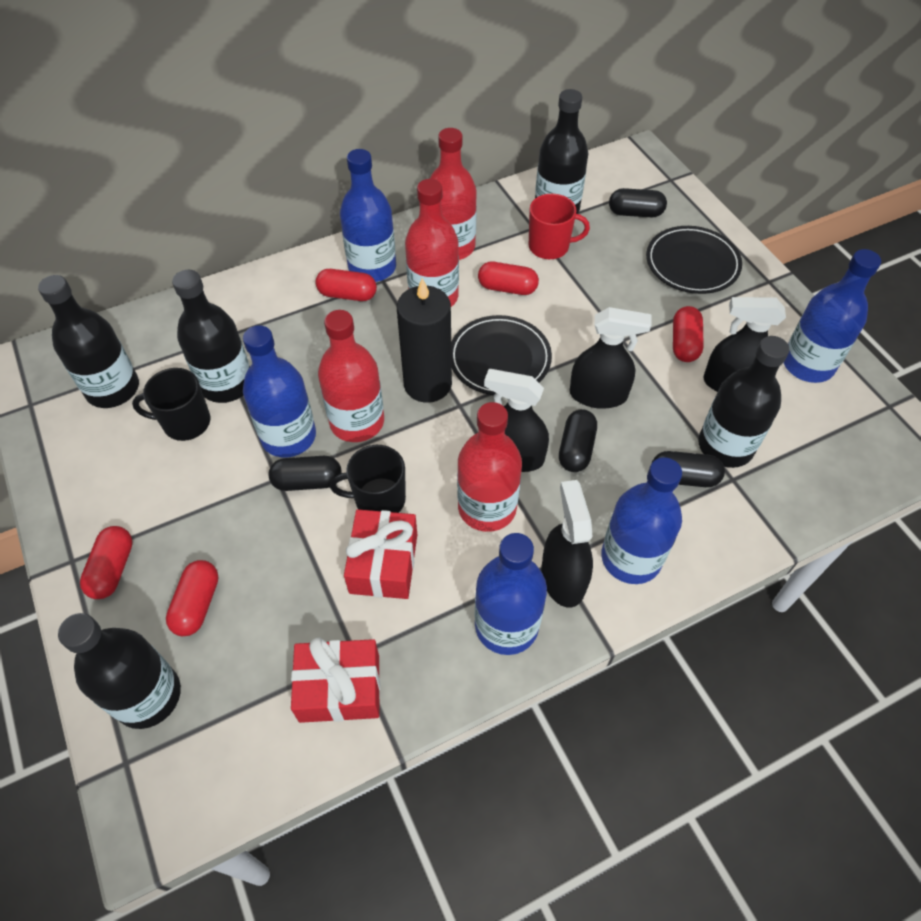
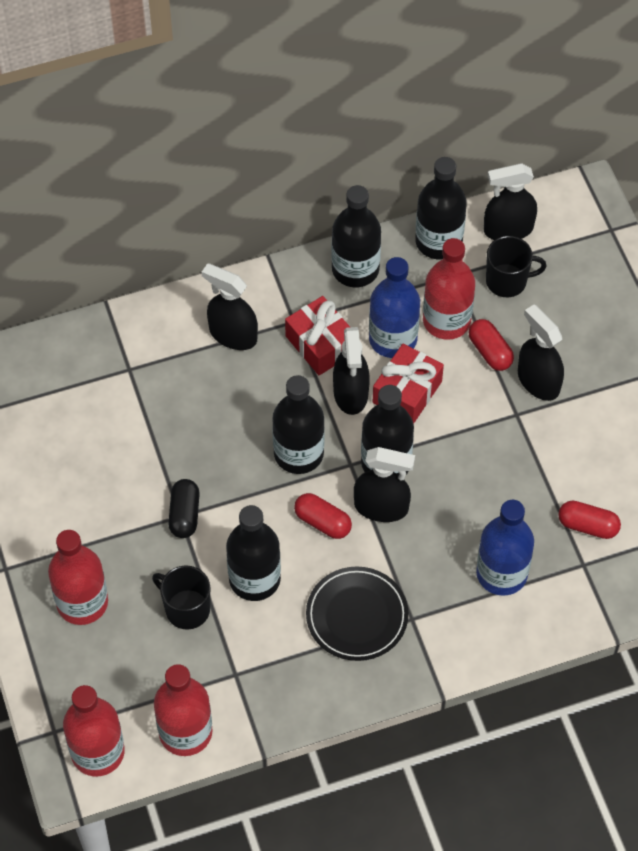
black candle: [397,278,452,403] = 1 -> none = 0
black capsule: [269,456,342,491] [559,409,597,472] [609,188,667,217] [652,451,725,487] = 4 -> [168,479,200,538] = 1
black plate: [451,315,552,395] [646,226,742,294] = 2 -> [306,566,408,661] = 1
black spray bottle: [484,369,549,472] [542,480,593,608] [570,307,652,409] [703,297,786,392] = 4 -> [201,263,258,350] [333,327,370,415] [354,447,415,522] [484,163,537,240] [518,305,564,401] = 5
blue bottle: [243,325,316,457] [340,149,396,282] [474,533,547,655] [601,457,682,584] [784,249,881,383] = 5 -> [369,257,420,358] [476,500,534,596] = 2
red capsule: [80,526,133,599] [166,560,219,636] [315,269,377,301] [478,262,539,295] [673,306,704,362] = 5 -> [294,493,352,539] [468,319,514,371] [558,501,621,539] = 3
red mug: [529,194,590,259] = 1 -> none = 0

